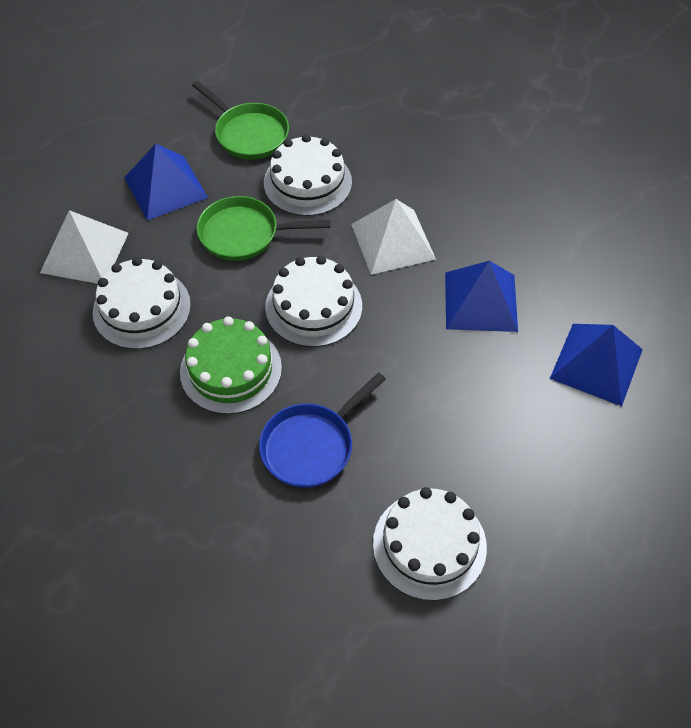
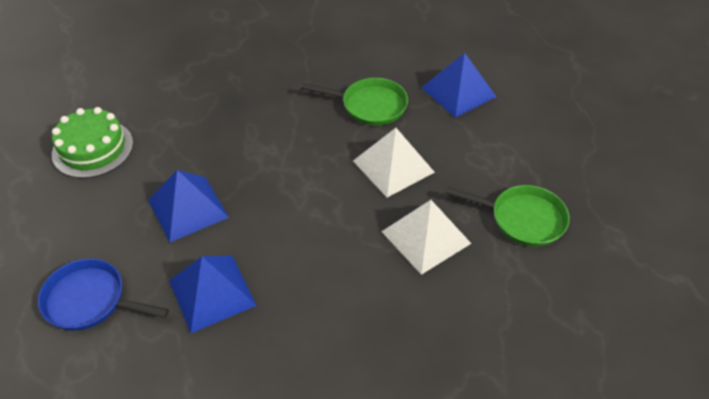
white cake: [93,257,191,349] [264,134,352,216] [265,256,362,347] [373,487,487,601] = 4 -> none = 0

